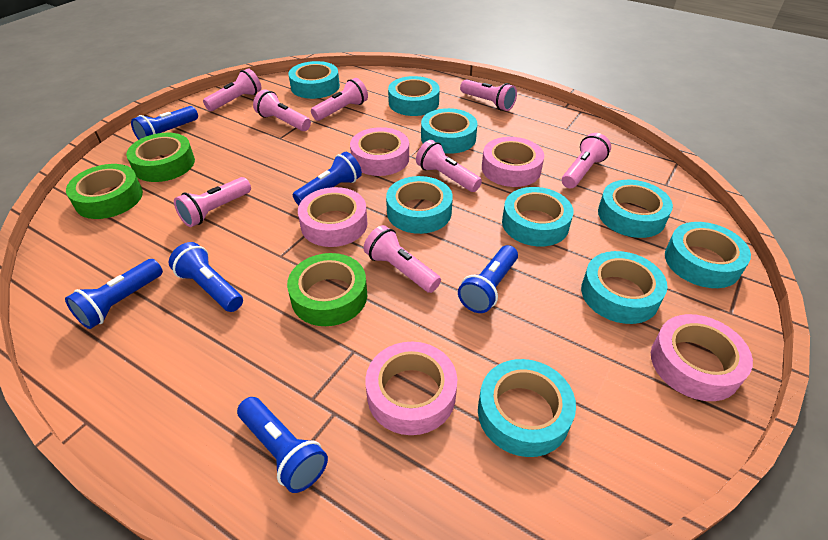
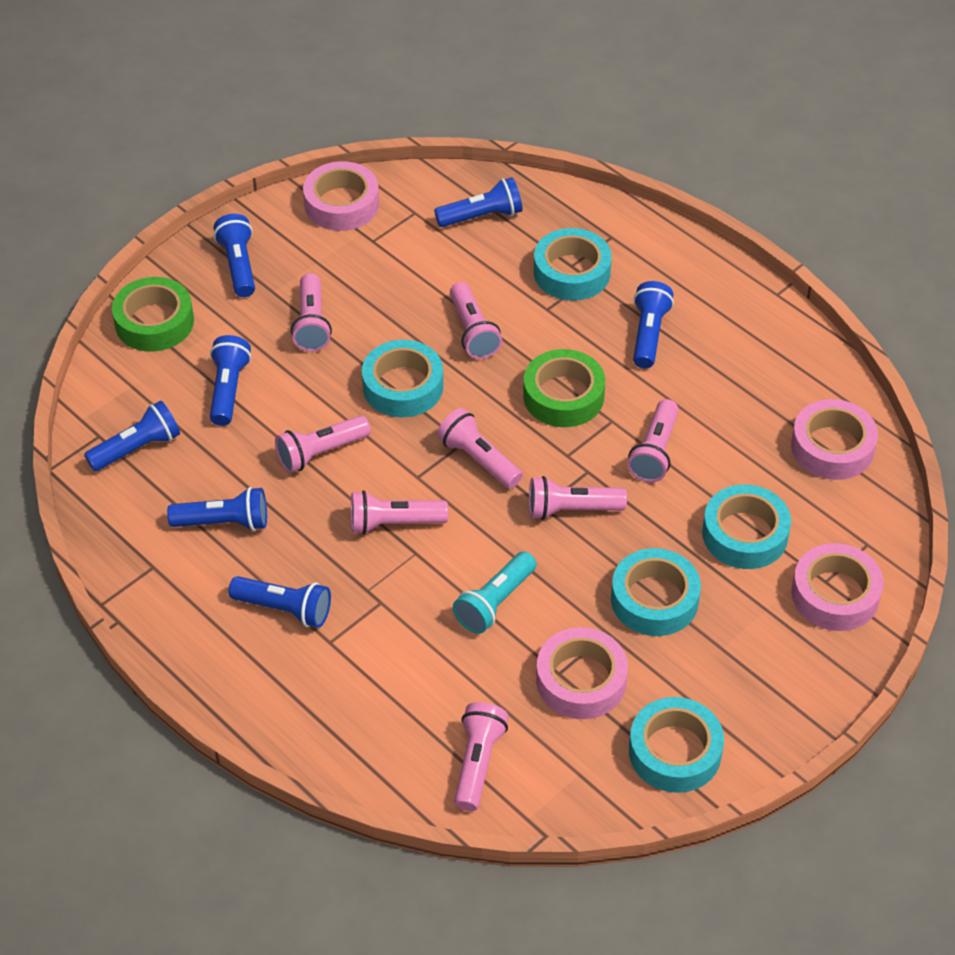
blue flashlight: [65,259,163,329] [131,106,198,140] [169,242,243,312] [237,397,328,493] [293,152,362,205] [458,245,518,313] = 6 -> [84,401,180,471] [167,487,267,531] [210,335,251,426] [214,214,255,297] [228,576,331,628] [434,177,522,227] [633,281,674,369] = 7
green tape: [66,164,143,219] [126,133,195,182] [287,253,367,326] = 3 -> [112,277,194,352] [523,349,605,427] = 2
pink tape: [298,187,368,247] [350,127,409,176] [365,342,457,435] [482,137,544,187] [651,314,753,401] = 5 -> [303,161,379,231] [536,627,628,719] [791,399,878,480] [791,543,884,631] = 4
turquoise flashlight: none = 0 -> [453,551,536,634] = 1
turquoise tape: [288,61,340,99] [386,176,453,234] [388,76,440,116] [421,108,478,154] [478,359,576,457] [502,187,574,246] [581,251,667,324] [598,180,673,238] [665,222,751,288] = 9 -> [362,340,443,417] [534,228,612,301] [611,548,701,636] [629,697,724,793] [702,484,791,569] = 5

